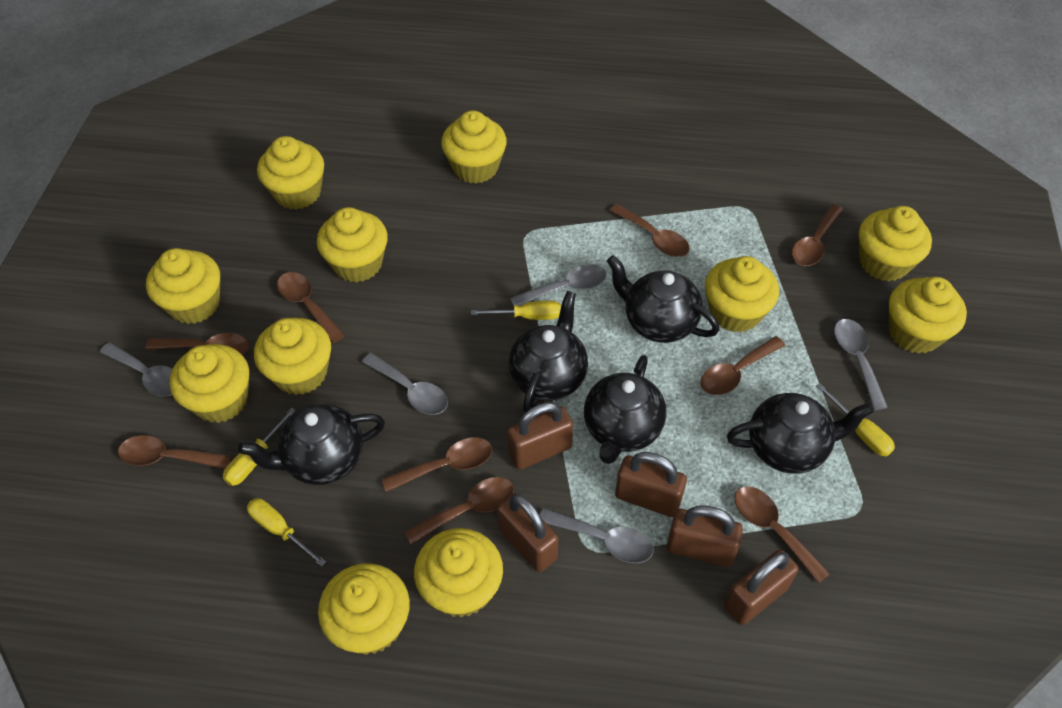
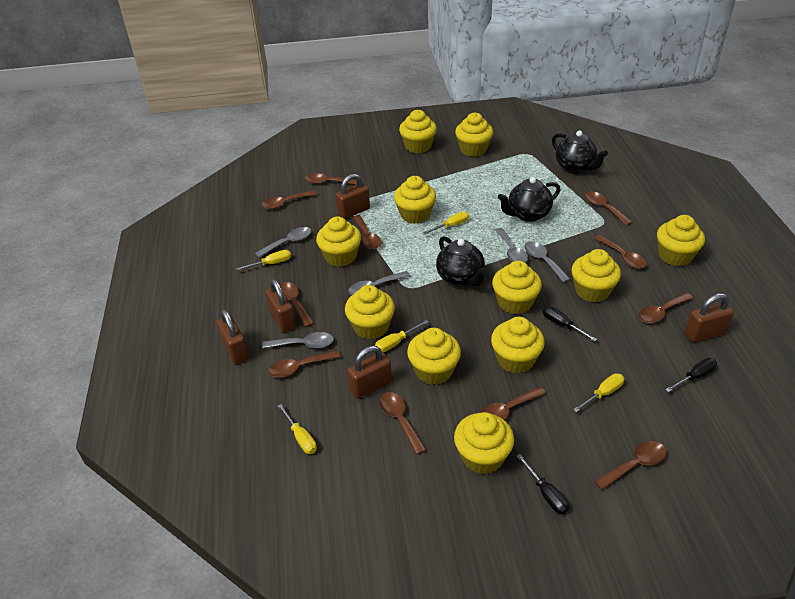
black screwdriver: none = 0 -> [516,454,569,514] [543,306,597,341] [665,358,717,392] = 3
black teapot: [238,404,385,485] [508,291,588,413] [584,355,667,464] [607,255,719,343] [727,393,874,474] = 5 -> [436,236,487,287] [498,177,561,222] [552,130,608,173] = 3
brown spoon: [118,435,232,469] [146,333,249,355] [277,272,345,343] [382,438,492,492] [404,477,514,544] [609,204,690,257] [700,336,785,395] [734,486,830,584] [792,204,843,266] = 9 -> [261,191,318,209] [268,350,341,378] [279,282,314,327] [305,173,357,185] [353,215,381,249] [379,392,426,455] [480,387,546,420] [585,191,632,225] [594,235,647,269] [594,441,667,490] [638,293,693,323] = 11
yellow screwdriver: [223,407,296,486] [247,498,326,567] [471,300,561,320] [816,383,895,456] = 4 -> [236,250,291,271] [278,404,317,454] [375,320,428,352] [423,211,469,234] [573,373,624,412] = 5

